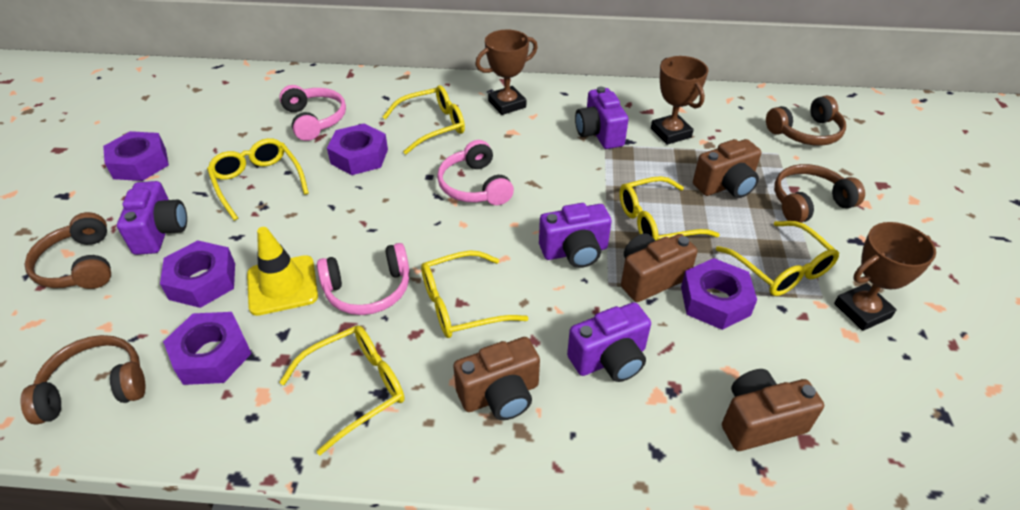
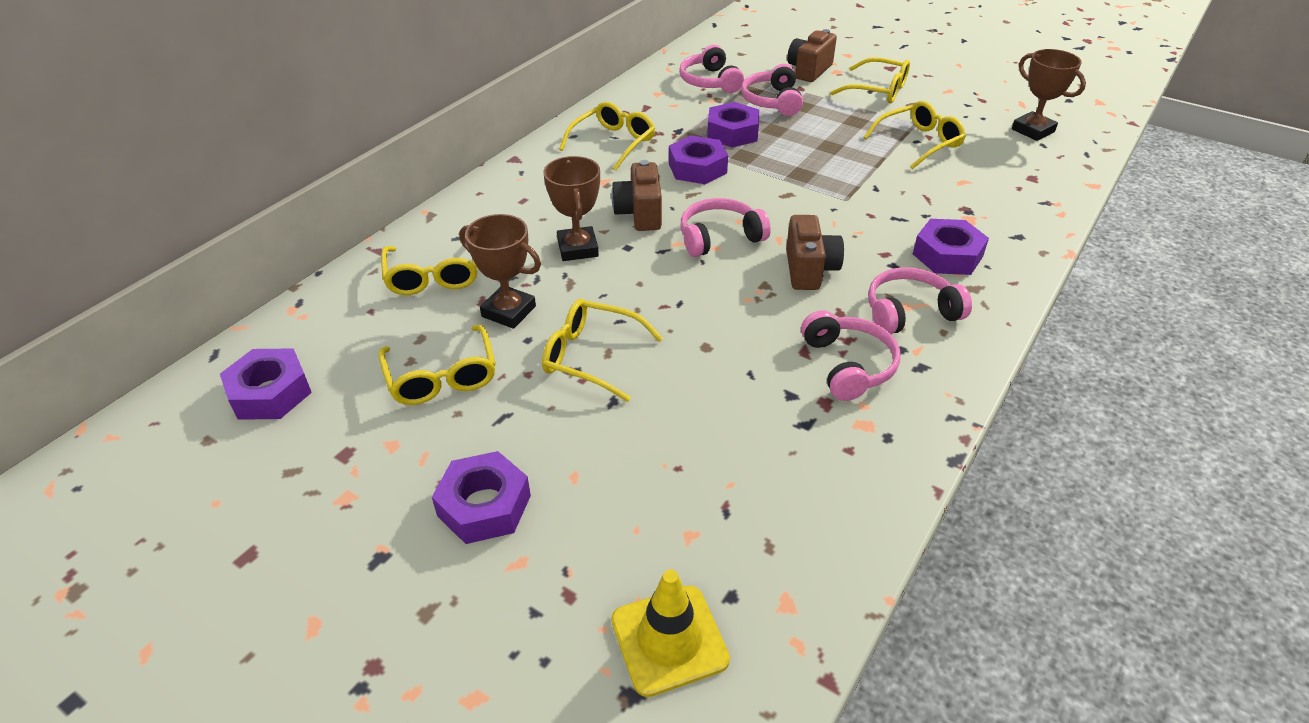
brown camera: [453,337,540,420] [621,233,698,302] [693,139,761,198] [722,369,824,451] = 4 -> [611,160,662,231] [786,215,844,290] [787,29,837,82] = 3
brown headphones: [20,335,145,425] [24,212,111,289] [766,95,846,146] [774,164,865,223] = 4 -> none = 0
pink headphones: [279,85,346,141] [317,243,409,315] [437,140,514,205] = 3 -> [679,45,744,93] [681,198,771,257] [741,64,803,116] [801,310,900,401] [868,267,972,334] = 5
purple camera: [117,181,187,255] [539,203,612,268] [567,302,651,382] [575,87,629,149] = 4 -> none = 0

